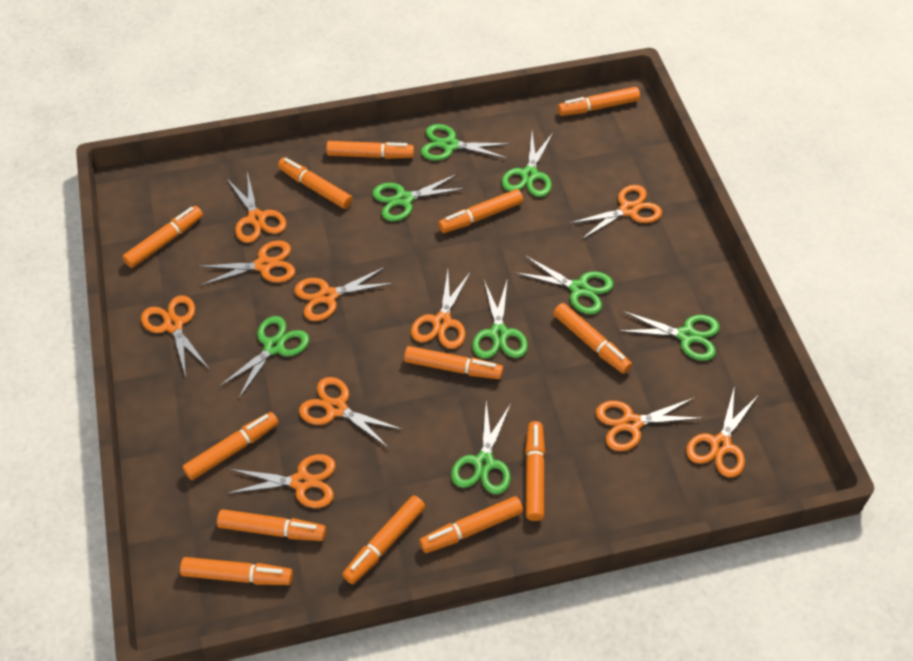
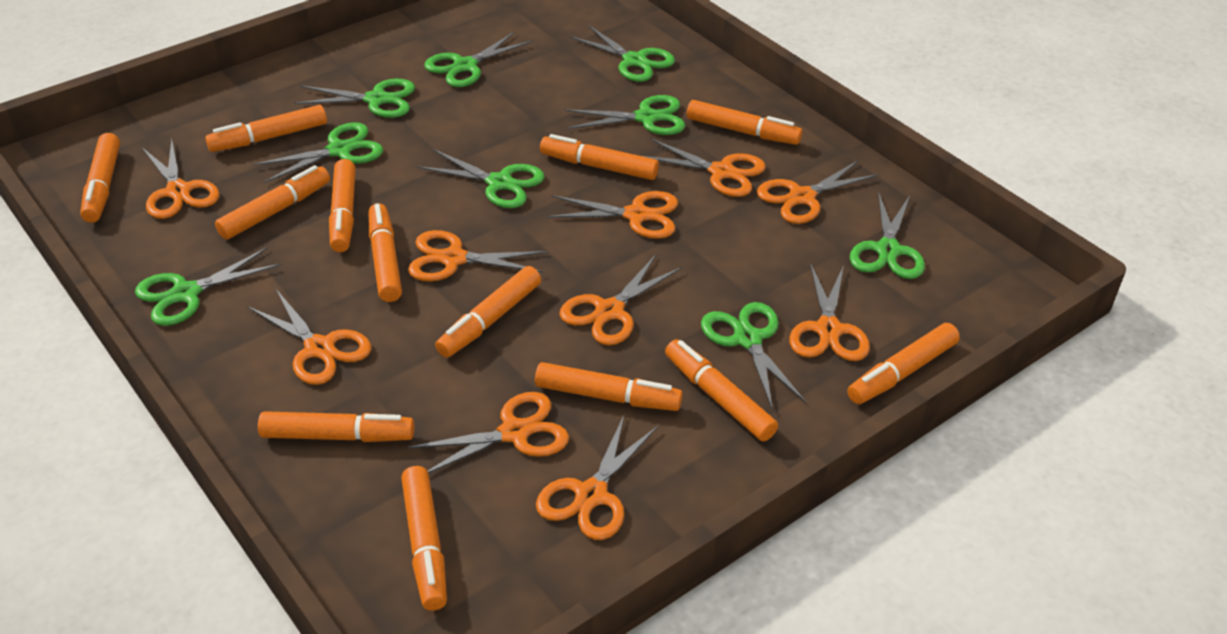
green scissors: [219,316,309,400] [372,174,466,222] [421,124,511,161] [451,401,511,494] [472,278,528,359] [502,131,553,197] [515,256,614,314] [618,311,720,361] = 8 -> [135,248,281,326] [253,122,383,183] [294,79,415,118] [417,149,544,208] [424,31,533,87] [565,95,685,135] [570,25,675,82] [701,302,806,410] [850,192,925,279] = 9

